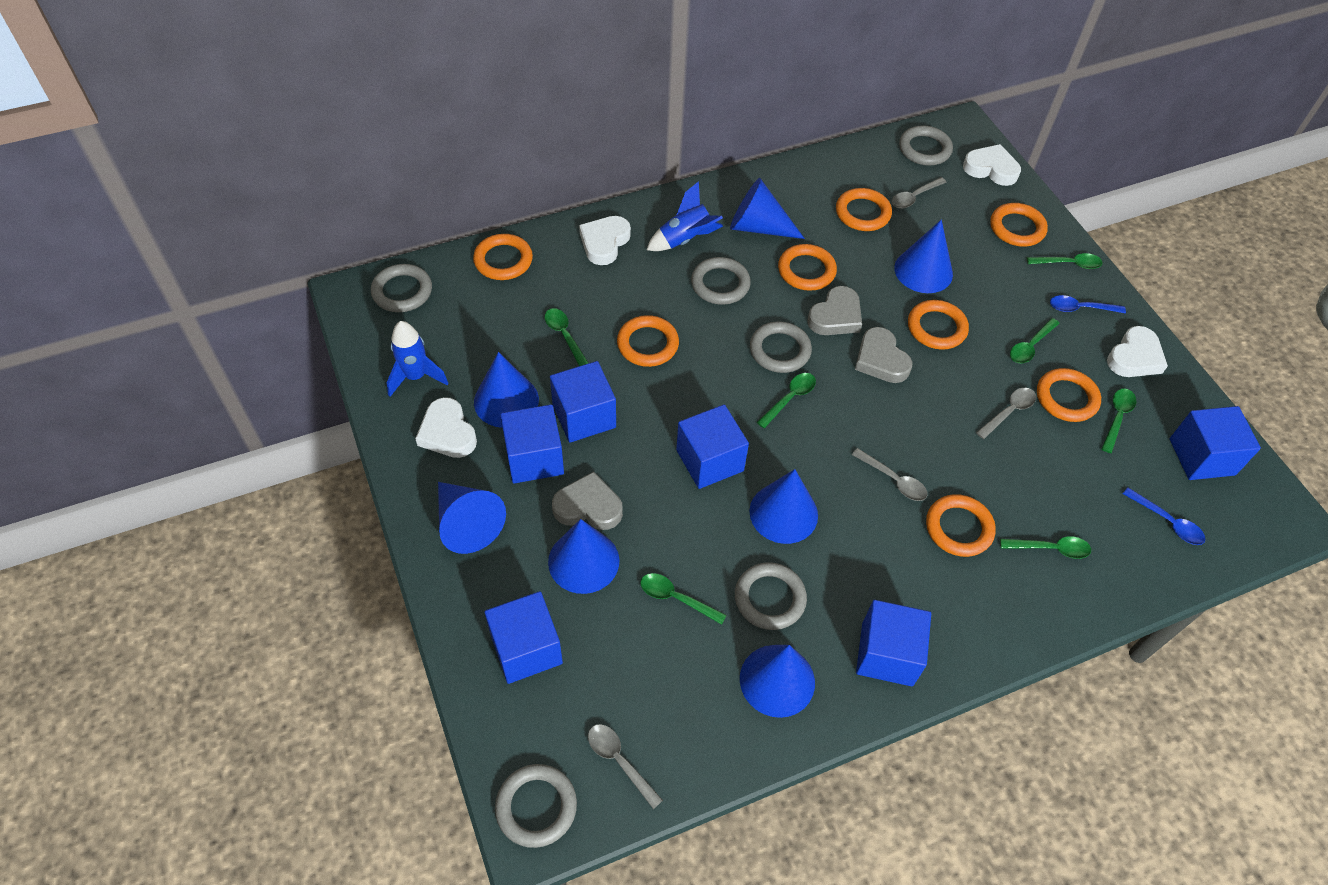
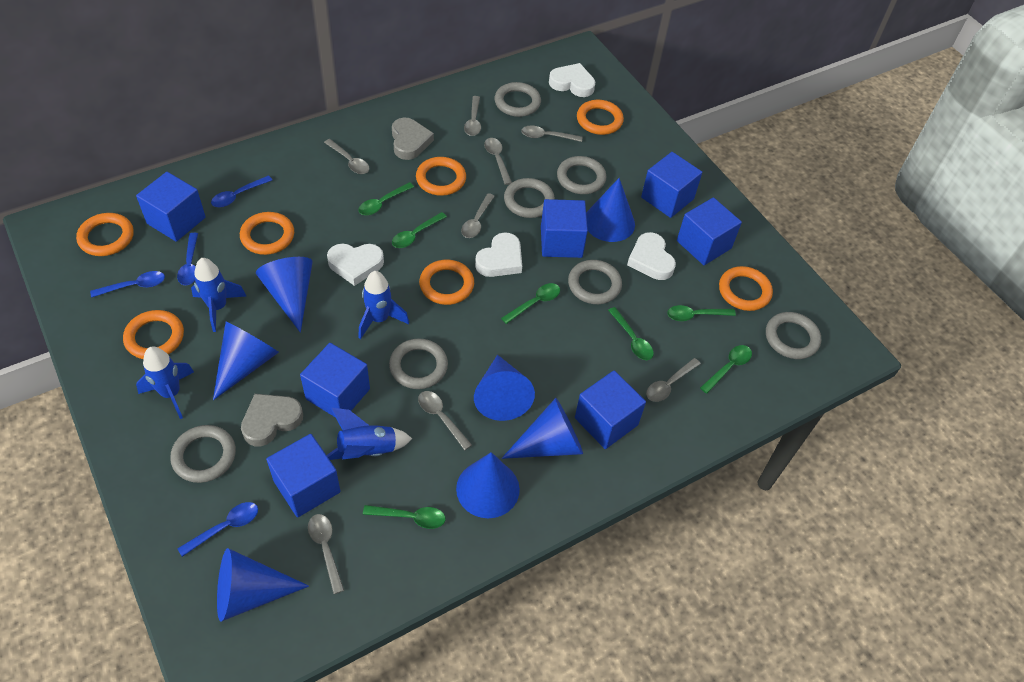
blue cube: [484,591,563,684] [500,404,564,484] [550,361,616,442] [676,404,749,489] [856,600,931,686] [1170,406,1261,480] = 6 -> [136,172,206,242] [266,434,341,517] [300,343,370,418] [541,199,588,258] [575,371,646,449] [641,152,702,218] [677,197,742,265] = 7
blue rocket: [387,321,448,397] [647,181,723,251] = 2 -> [136,346,194,419] [191,258,246,332] [327,408,412,460] [358,271,409,339] = 4
blue spoon: [1050,295,1126,313] [1123,488,1205,545] = 2 -> [90,271,165,298] [177,233,198,285] [177,502,258,557] [211,175,272,207] = 4
grey heart: [552,472,623,530] [807,286,862,335] [855,327,912,383] = 3 -> [241,394,303,446] [392,117,434,160] = 2
grey ring: [371,264,432,312] [495,764,577,848] [691,257,751,305] [735,562,807,630] [750,321,812,373] [899,125,953,166] = 6 -> [170,425,236,483] [389,339,448,389] [495,82,541,117] [504,178,555,218] [557,156,606,194] [568,260,622,304] [766,312,821,359] = 7
grey spoon: [588,724,663,809] [852,448,928,501] [891,177,947,208] [976,388,1036,439] = 4 -> [308,514,344,594] [324,139,369,174] [418,391,472,450] [461,193,495,238] [464,96,481,136] [484,138,512,185] [521,125,582,142] [646,358,701,402] = 8
orange ring: [473,234,533,280] [617,315,679,367] [778,244,837,291] [836,188,892,231] [908,300,969,349] [926,494,996,557] [990,203,1048,247] [1037,368,1101,422] = 8 -> [76,213,134,256] [123,310,184,359] [240,212,294,255] [416,157,466,196] [419,260,474,305] [577,100,624,135] [719,266,773,311] = 7

